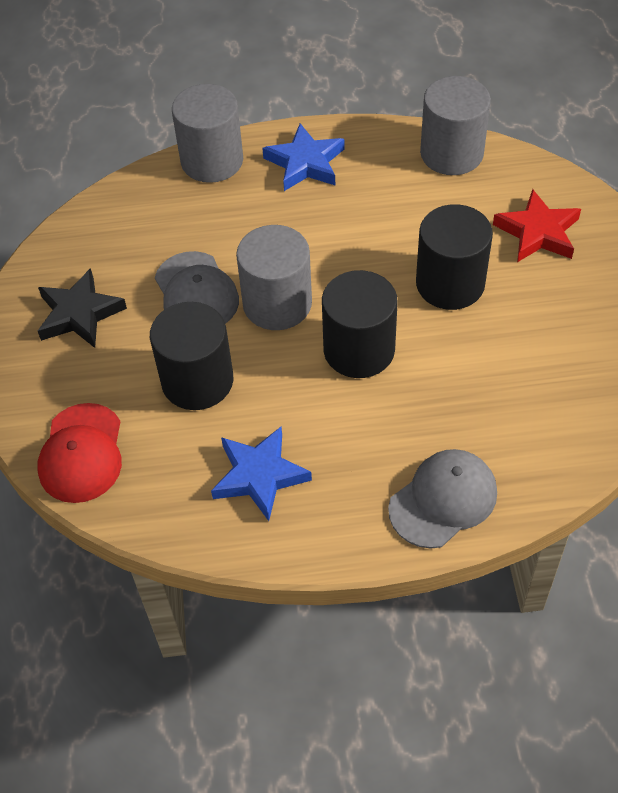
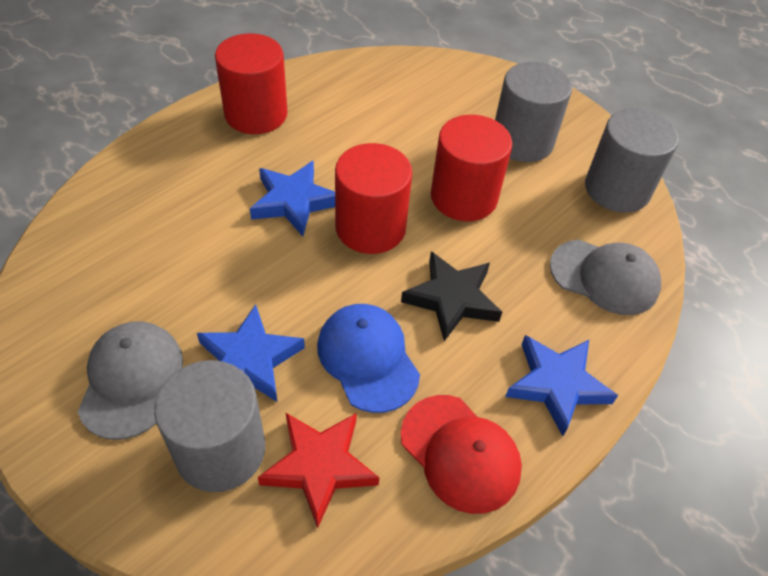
black cylinder: [150,302,233,410] [322,270,398,378] [416,204,493,310] = 3 -> none = 0
blue cap: none = 0 -> [317,304,420,413] = 1
blue star: [211,427,312,521] [262,123,344,191] = 2 -> [197,304,305,402] [250,160,335,236] [505,335,618,436] = 3
red cylinder: none = 0 -> [215,33,288,134] [335,143,413,254] [431,115,512,221] = 3

